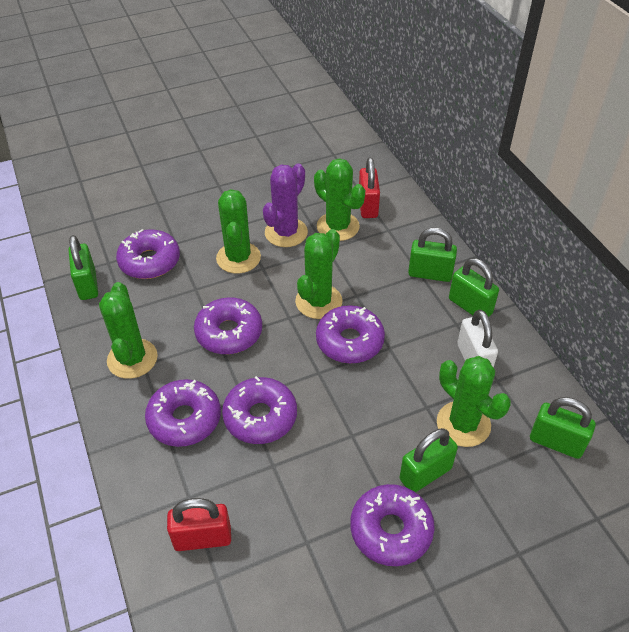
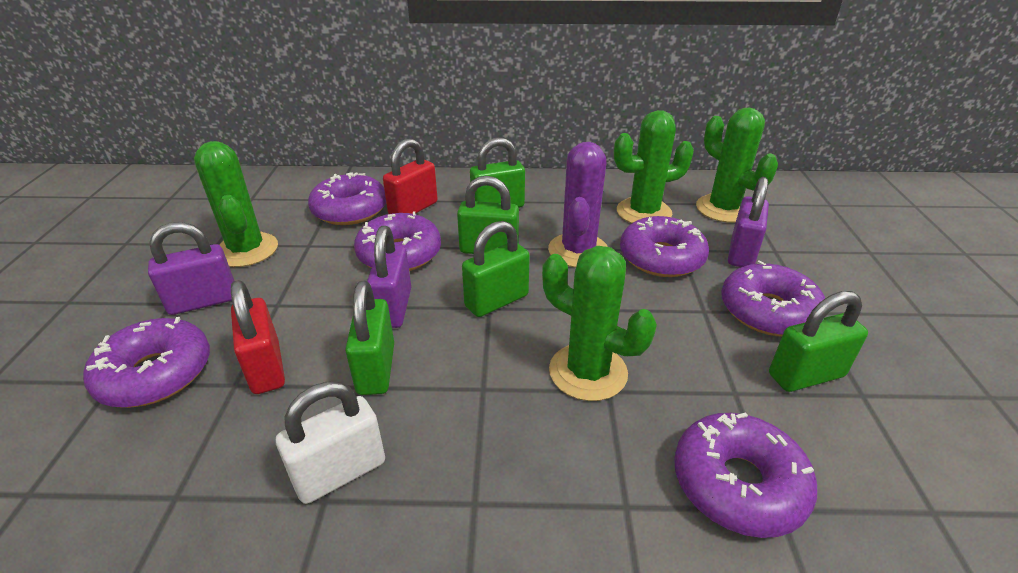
green cactus: [99,282,158,379] [216,189,261,274] [295,229,343,319] [314,158,365,241] [437,356,511,447] = 5 -> [194,141,278,267] [542,246,657,401] [614,110,694,223] [696,107,778,223] = 4
purple padlock: none = 0 -> [148,222,234,315] [367,226,411,328] [728,177,769,267] = 3

